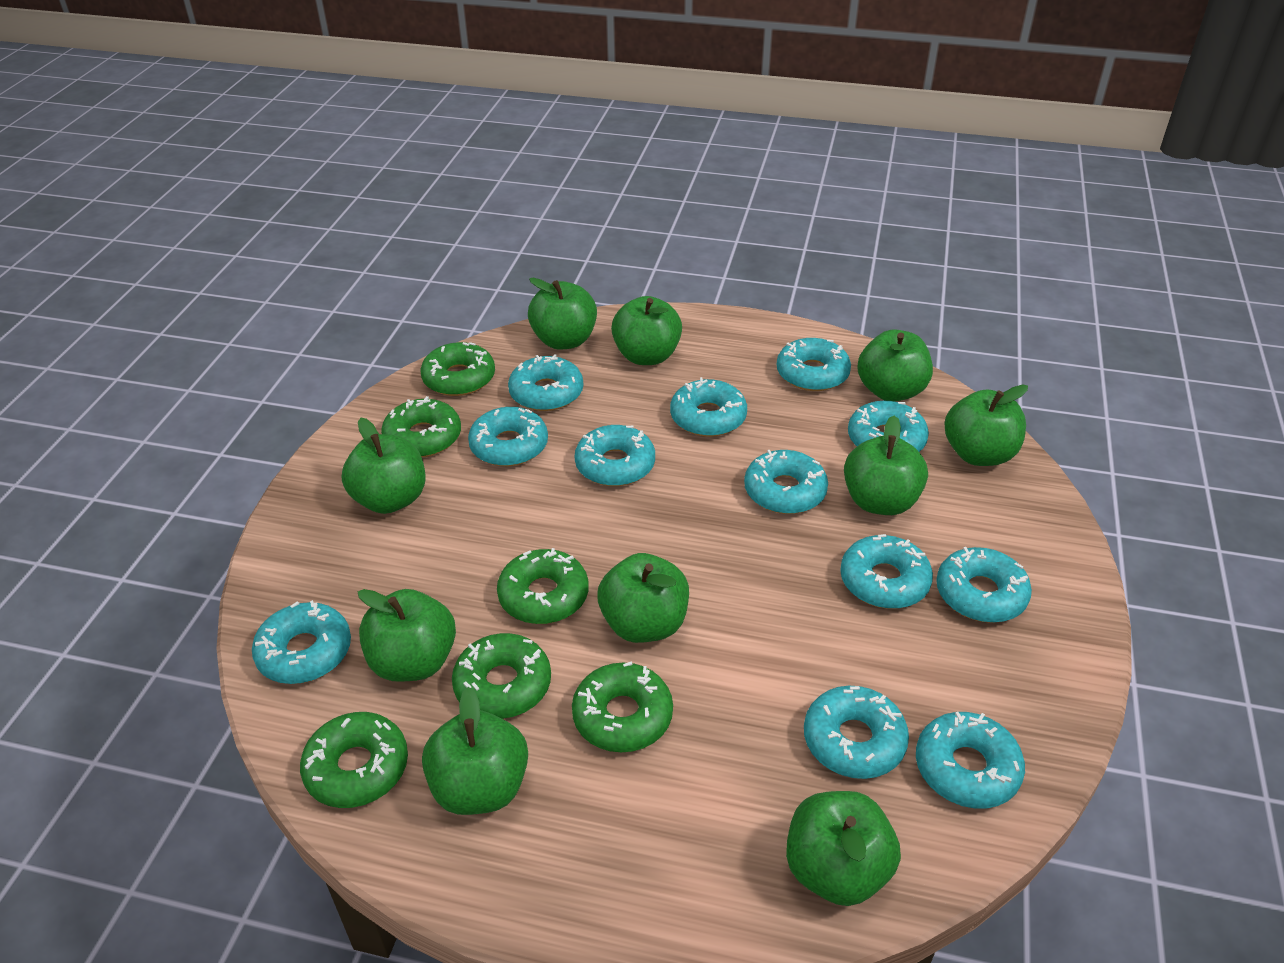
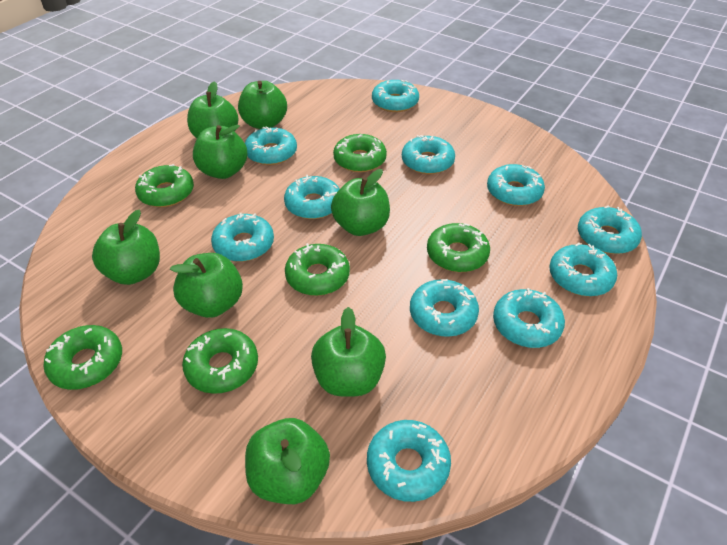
green apple: [342,418,425,514] [358,589,456,682] [422,687,528,815] [528,278,597,350] [597,553,689,643] [611,296,682,365] [786,791,901,906] [844,415,928,515] [857,329,933,402] [945,384,1028,466] = 10 -> [92,209,160,285] [170,253,243,318] [187,81,239,138] [193,125,248,179] [238,81,287,129] [245,418,330,504] [311,307,386,397] [331,169,390,236] = 8
turquoise donut: [252,600,351,684] [468,407,548,466] [508,354,583,411] [575,425,655,486] [670,377,747,437] [744,450,828,514] [777,338,851,391] [804,686,909,779] [840,534,933,609] [848,401,929,452] [916,712,1025,809] [936,547,1032,623] = 12 -> [211,213,274,262] [245,126,297,165] [284,175,340,219] [367,420,451,502] [372,80,419,112] [402,135,455,174] [410,279,479,337] [487,164,545,206] [493,288,565,348] [549,243,617,296] [578,205,642,254] = 11

